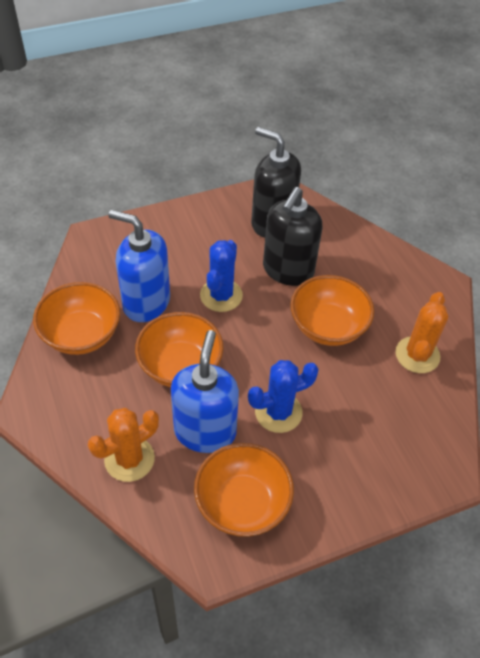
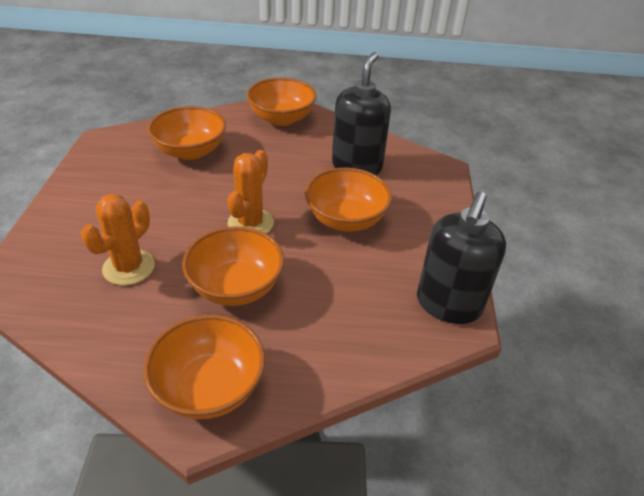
blue cactus: [200,240,243,312] [248,360,319,433] = 2 -> none = 0
blue soap dispenser: [108,210,170,322] [171,330,239,453] = 2 -> none = 0
orange bowl: [33,282,120,355] [135,312,224,387] [194,443,294,537] [290,275,374,346] = 4 -> [143,315,265,419] [148,106,226,160] [182,227,284,306] [246,78,316,126] [305,168,392,232] = 5

